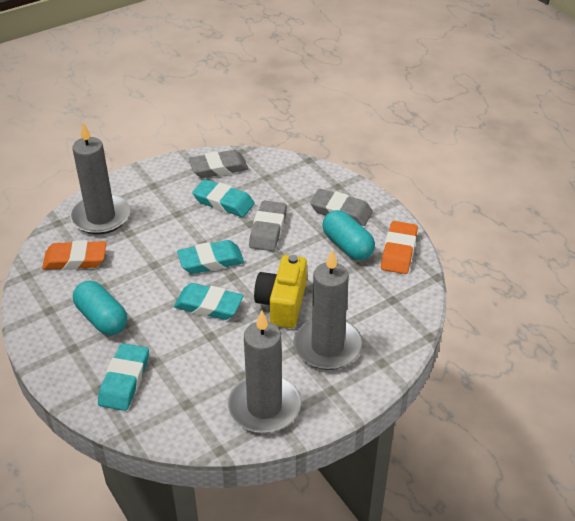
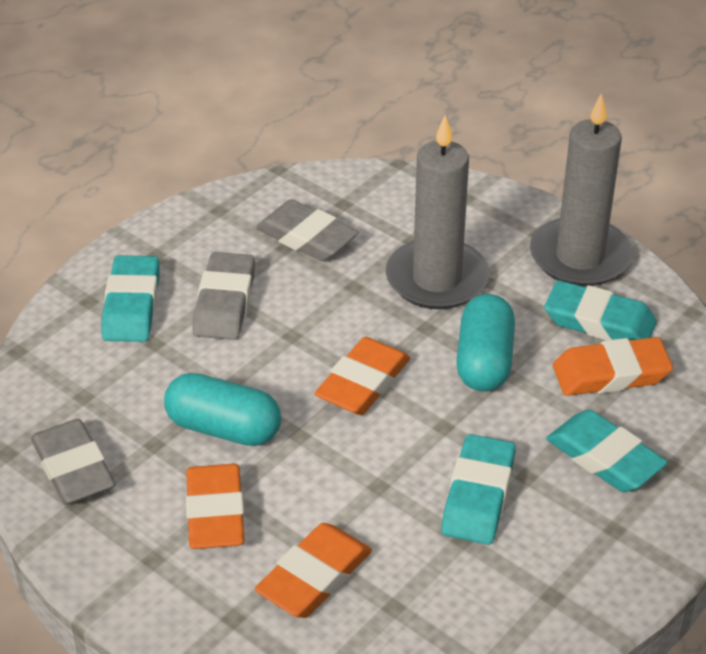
grey candle: [70,123,130,235] [228,310,301,433] [293,250,363,370] = 3 -> [386,115,489,309] [530,94,633,286] = 2
orange eraser: [42,240,106,270] [381,221,418,274] = 2 -> [186,464,245,549] [255,523,372,618] [315,337,410,415] [553,337,673,396] = 4
yellow camera: [254,255,307,328] = 1 -> none = 0

